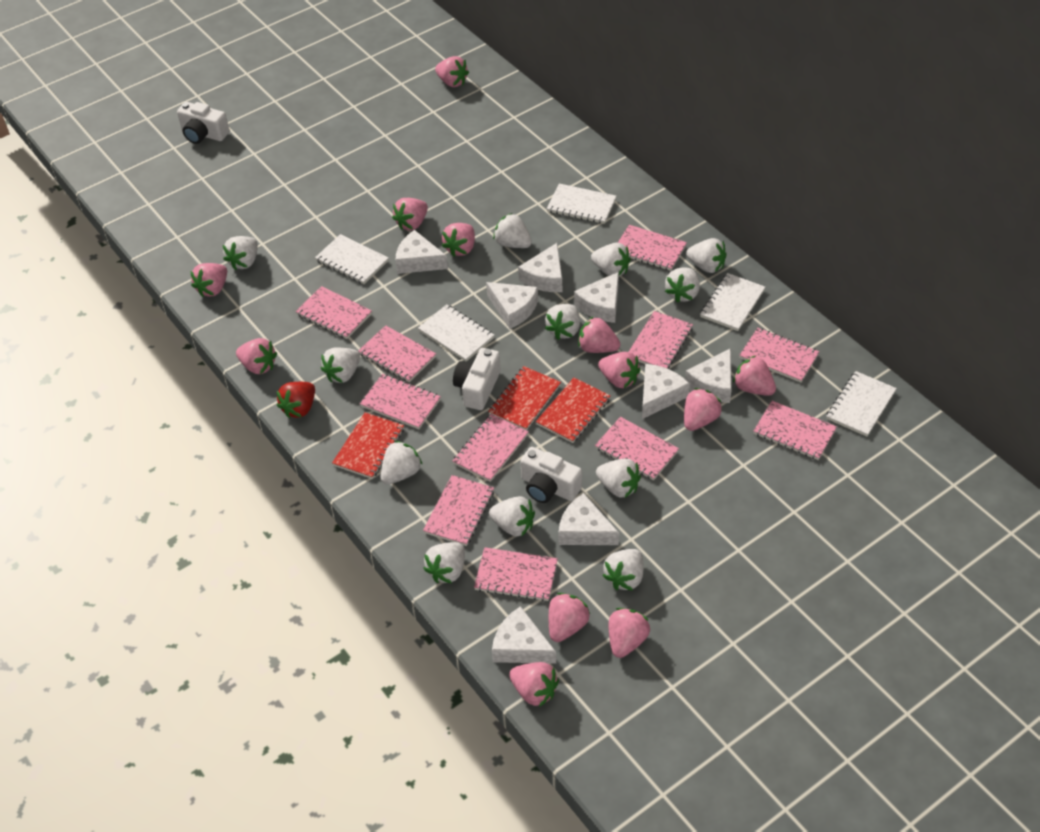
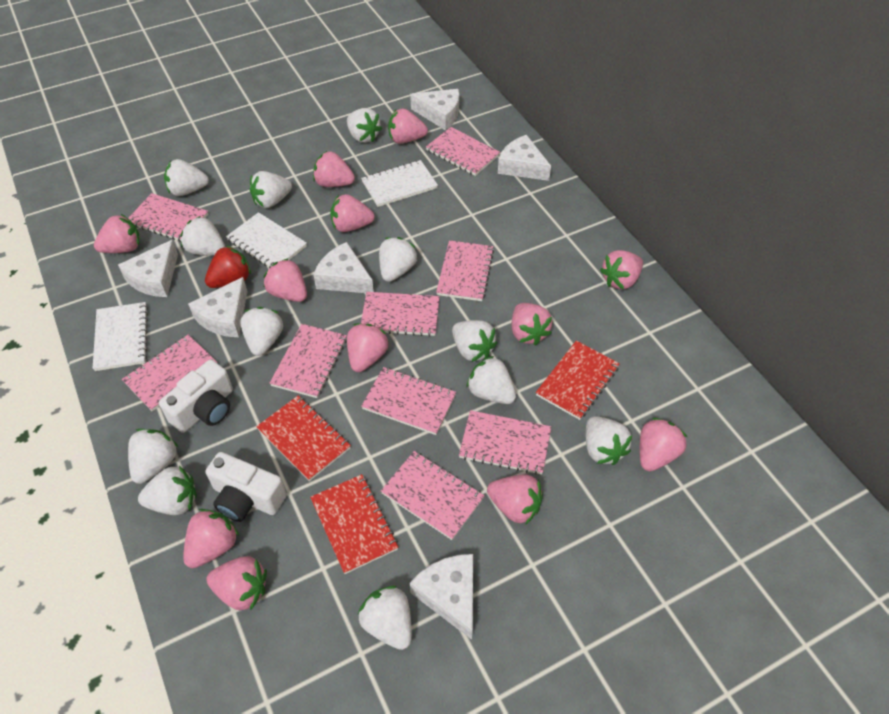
pink notebook: [296,286,372,339] [358,325,436,382] [360,374,441,429] [423,475,494,546] [453,414,528,482] [474,547,558,601] [595,417,679,480] [618,225,687,271] [629,311,693,369] [739,328,819,382] [754,401,837,460] = 11 -> [122,335,218,411] [128,193,208,242] [270,324,347,398] [361,292,440,337] [361,367,456,435] [381,451,485,540] [426,127,500,176] [436,240,494,301] [459,410,551,475] = 9
white camera: [177,102,230,144] [453,348,501,410] [520,447,582,503] = 3 -> [159,360,233,433] [205,452,287,522] = 2
white cheese: [395,230,448,274] [486,282,538,329] [492,606,556,664] [518,243,562,292] [558,493,619,545] [574,272,619,323] [642,364,690,419] [685,348,732,403] = 8 -> [118,240,178,297] [188,277,248,337] [313,242,374,293] [410,89,459,130] [410,554,473,640] [498,135,551,181] = 6
white notebook: [315,234,389,284] [418,304,494,361] [546,184,616,224] [700,273,765,331] [826,371,897,437] = 5 -> [93,302,148,371] [226,212,307,268] [361,160,438,207] = 3

